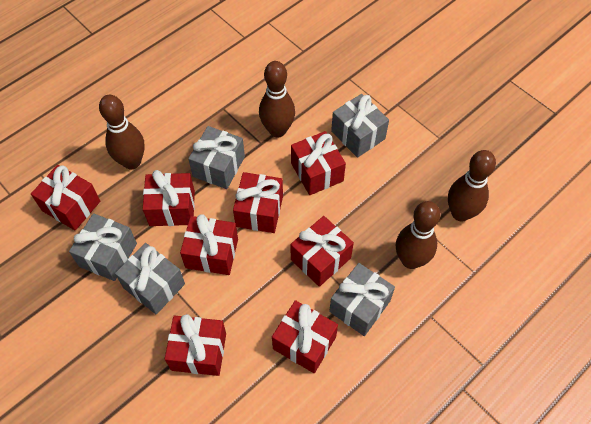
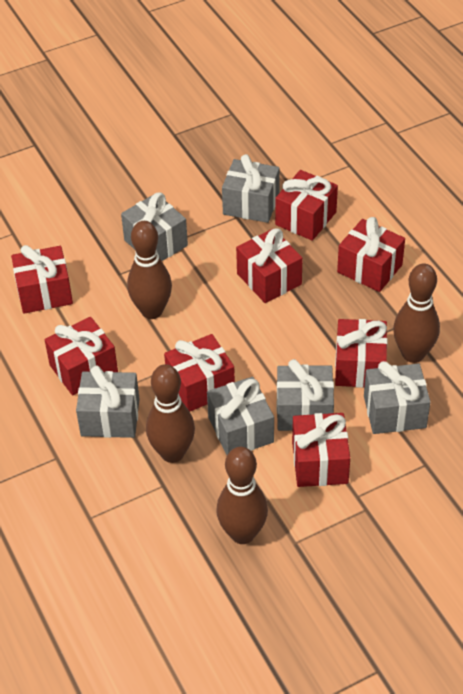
grey gift: [69,213,137,281] [115,243,185,314] [188,126,245,189] [329,263,395,336] [331,94,389,158] = 5 -> [76,366,140,438] [121,193,188,261] [207,377,274,455] [222,154,280,223] [277,359,334,431] [364,361,431,434] = 6

